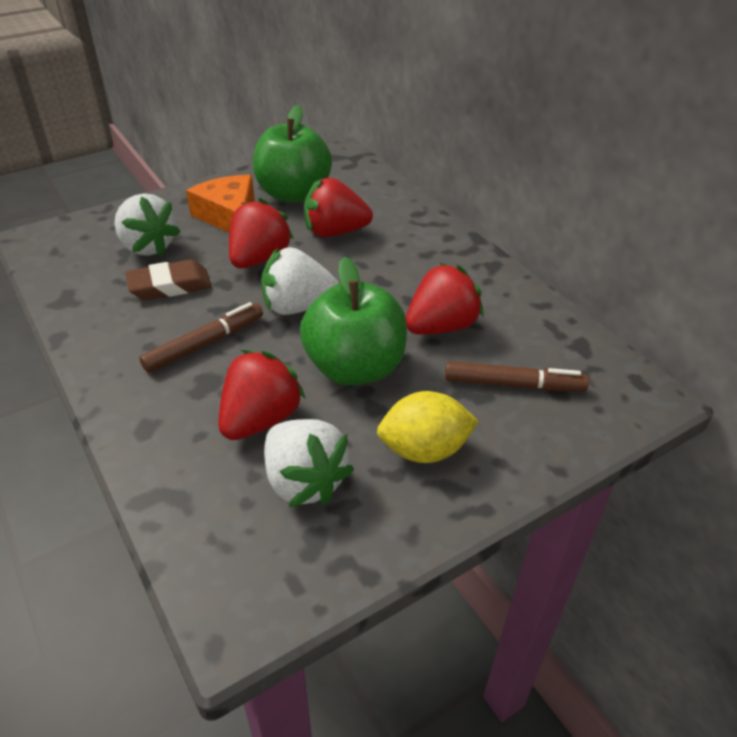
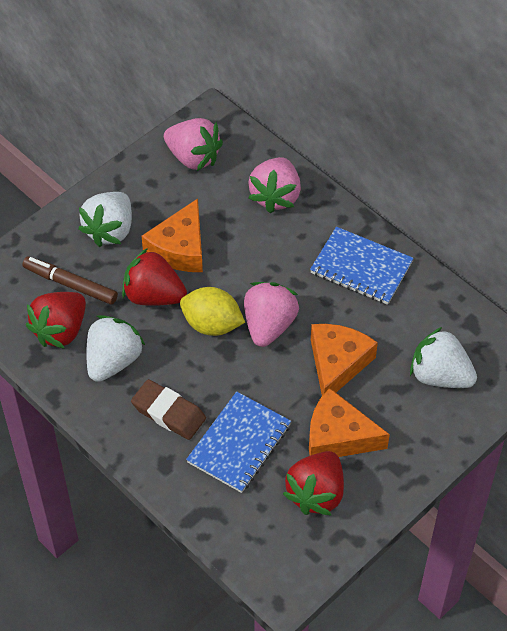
blue notebook: none = 0 -> [186,391,291,493] [310,227,414,305] = 2
brown marker: [139,302,263,373] [445,361,589,391] = 2 -> [22,256,118,305] = 1
green apple: [253,105,332,202] [300,257,407,385] = 2 -> none = 0
orange cheese: [186,175,255,233] = 1 -> [141,199,203,272] [309,388,390,457] [311,324,378,396] = 3
pink strawberry: none = 0 -> [164,118,223,171] [244,282,299,347] [248,157,301,213] = 3
red strawberry: [218,350,306,440] [229,198,294,269] [304,178,373,237] [406,263,484,335] = 4 -> [26,292,86,349] [122,248,187,306] [283,451,344,516] = 3

